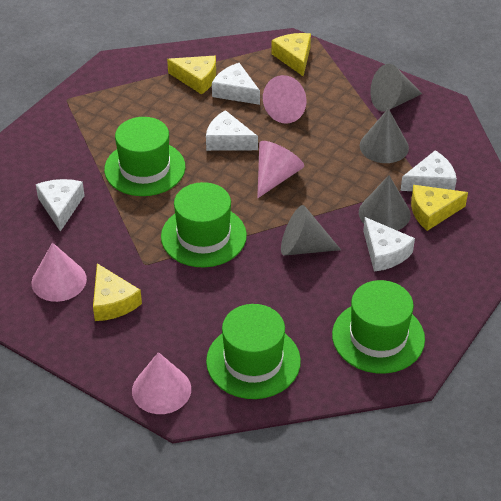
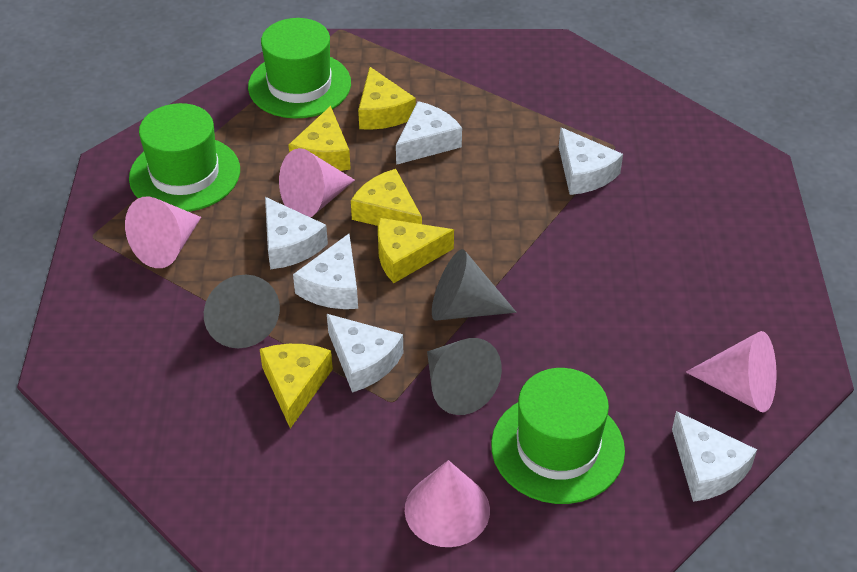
green hat: [104,117,186,196] [161,182,247,267] [206,304,301,399] [332,280,425,374] = 4 -> [129,103,240,212] [248,18,351,118] [491,368,625,504] = 3
grey cone: [281,205,341,256] [359,175,411,230] [360,108,409,163] [370,64,422,112] = 4 -> [204,275,280,348] [427,338,502,415] [432,249,516,320] = 3
white cheese: [36,179,85,232] [206,110,258,151] [212,63,260,105] [363,217,415,272] [401,150,457,191] = 5 -> [265,197,328,269] [293,234,358,309] [327,314,403,393] [396,101,462,165] [559,127,623,195] [672,411,757,502] = 6
yellow cheese: [93,263,142,321] [167,56,216,95] [271,33,311,76] [411,185,468,231] = 4 -> [260,344,333,428] [288,106,351,171] [351,169,422,226] [358,67,416,130] [378,218,454,283] = 5

